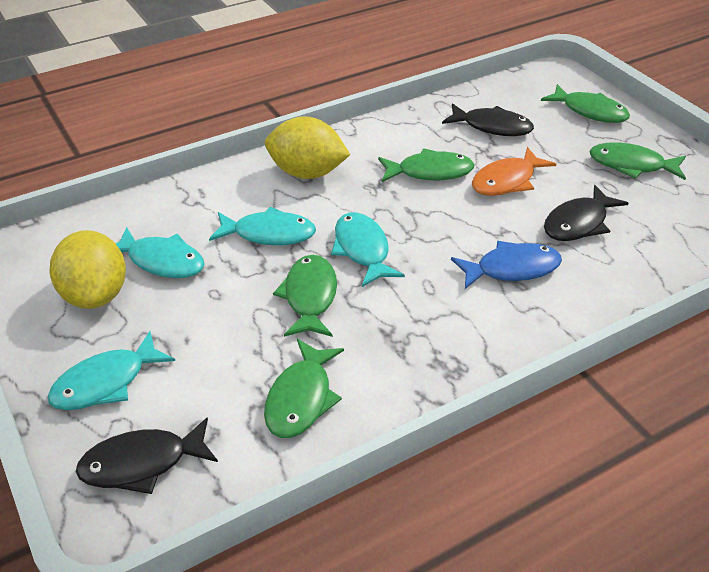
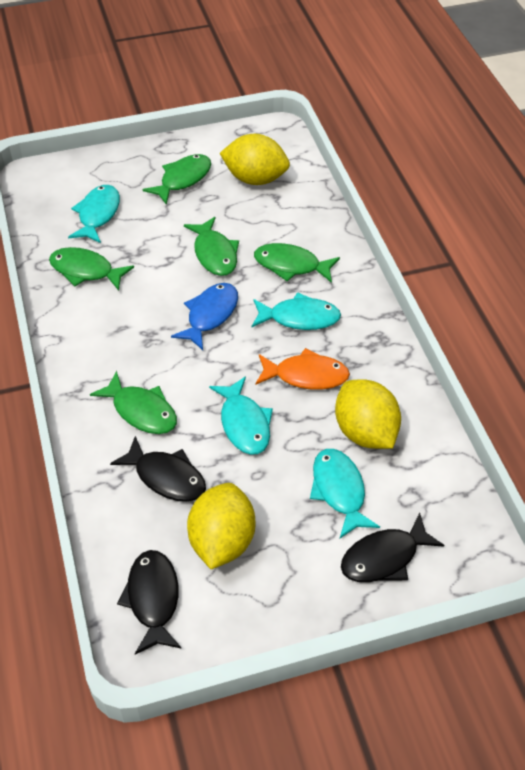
yellow lemon: [49,230,126,309] [265,116,350,179] = 2 -> [187,483,255,569] [219,134,290,185] [335,379,401,449] = 3

